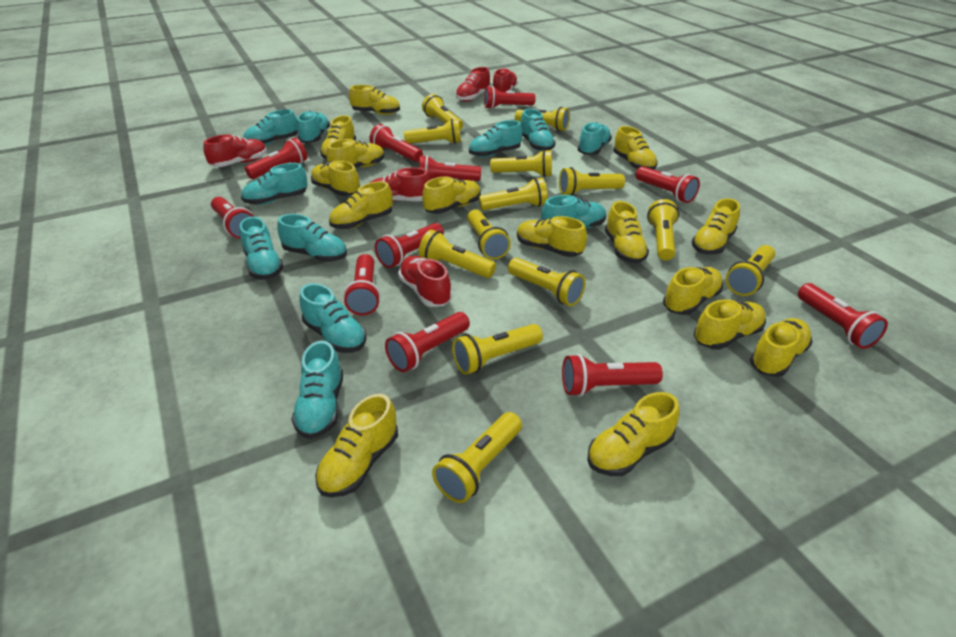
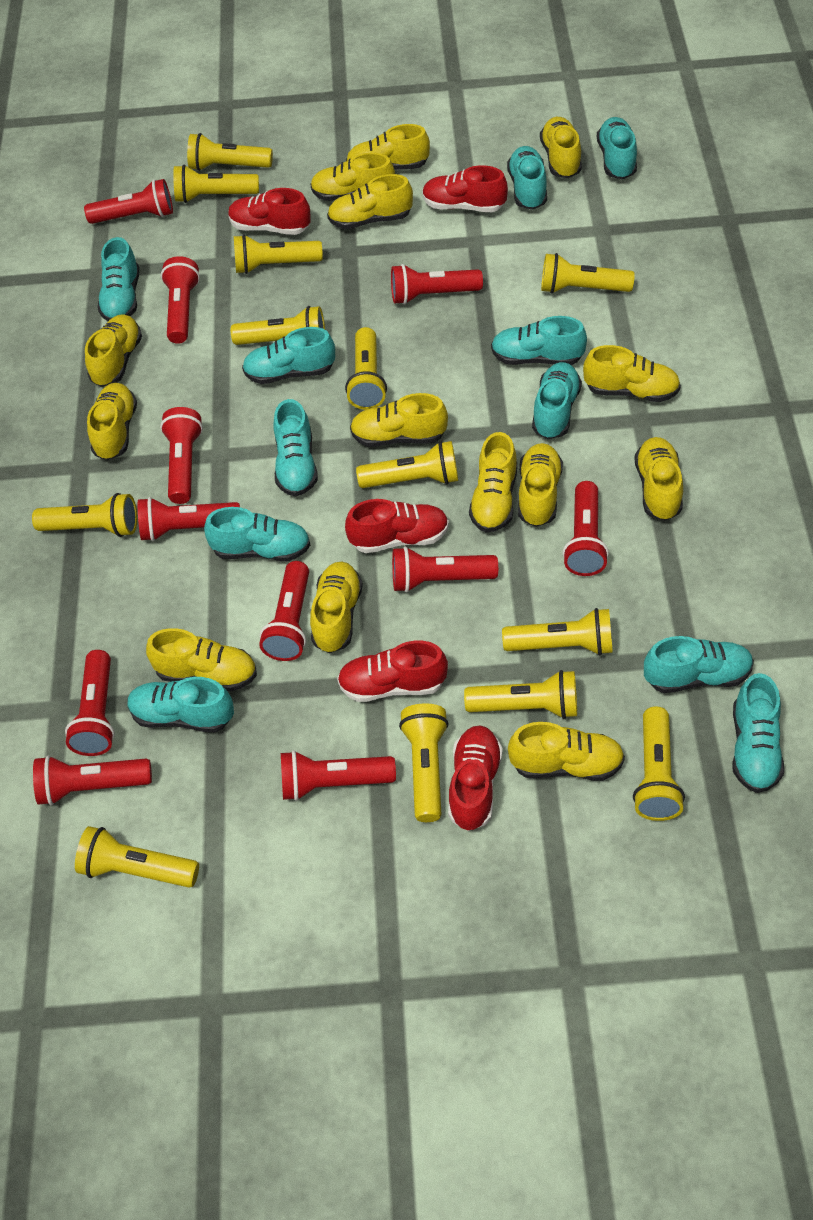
yellow shoe: [311,161,360,196] [315,394,398,497] [320,115,356,159] [326,139,384,168] [329,181,393,229] [349,85,400,115] [422,176,481,214] [517,216,587,257] [587,392,680,476] [605,201,649,263] [613,126,657,170] [663,267,723,315] [692,198,740,255] [694,299,766,350] [750,318,812,377] = 15 -> [85,314,142,387] [87,383,137,460] [146,628,257,691] [310,153,395,201] [310,561,363,653] [327,174,413,229] [346,124,430,170] [350,393,448,447] [469,432,517,533] [508,722,625,781] [518,443,563,527] [540,117,582,178] [583,345,681,402] [635,437,683,521] = 14

